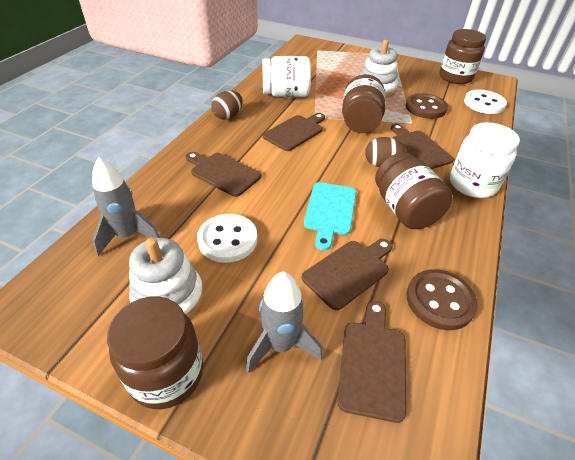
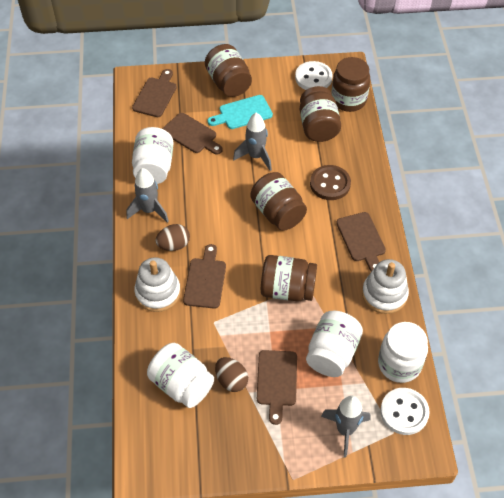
brown button: [406,93,448,119] [407,269,478,330] = 2 -> [310,165,351,200] = 1
brown jar: [107,296,203,409] [342,74,385,133] [375,152,453,229] [439,29,486,84] = 4 -> [205,44,252,97] [250,172,307,231] [261,255,317,302] [300,86,341,142] [332,57,370,112] = 5
grey rocket: [92,157,160,256] [246,272,322,373] = 2 -> [126,168,169,223] [233,113,272,171] [321,396,371,458] = 3
white jar: [263,56,311,97] [450,122,520,198] = 2 -> [132,127,174,184] [147,343,214,408] [306,311,363,377] [378,322,428,383] = 4

